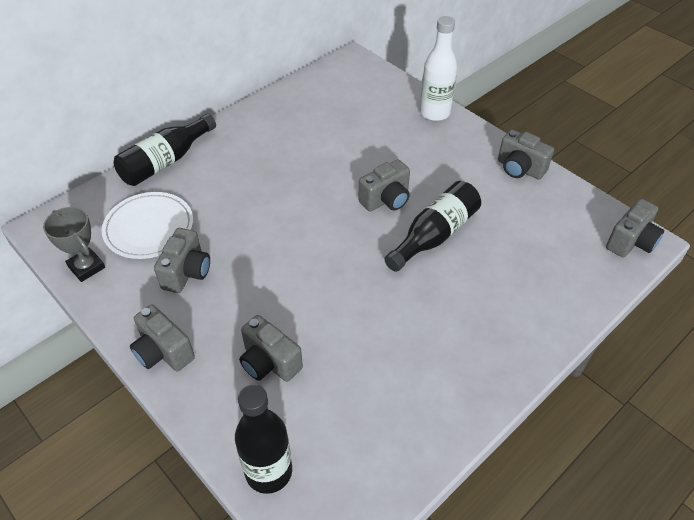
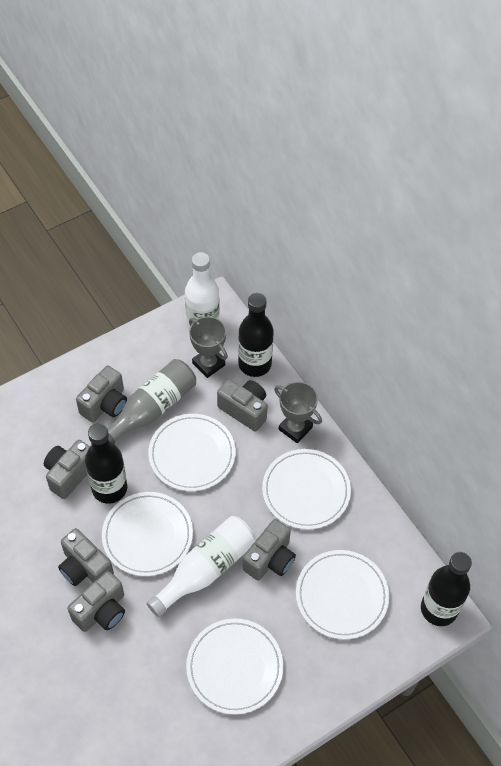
grey bottle: none = 0 -> [107,359,196,444] = 1
grey trophy: [43,207,105,282] = 1 -> [189,316,228,378] [274,382,322,443] = 2
white bottle: [420,16,457,121] = 1 -> [147,516,255,617] [185,252,220,330] = 2
white plate: [102,192,193,259] = 1 -> [102,492,193,576] [148,414,236,491] [186,618,283,715] [262,449,351,530] [296,550,389,639] = 5

